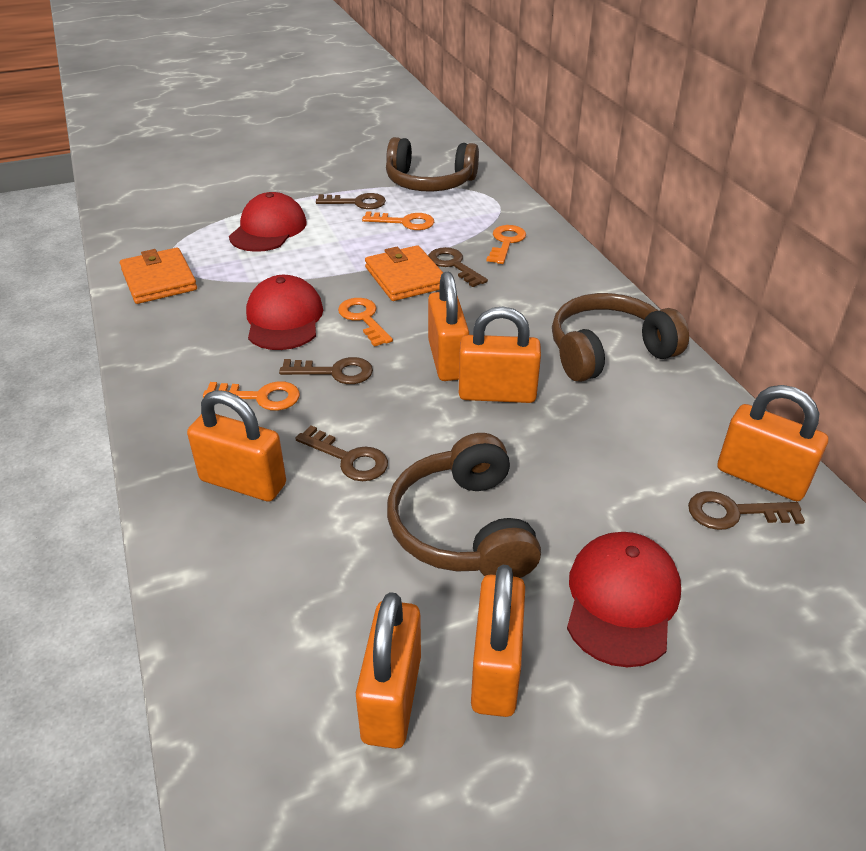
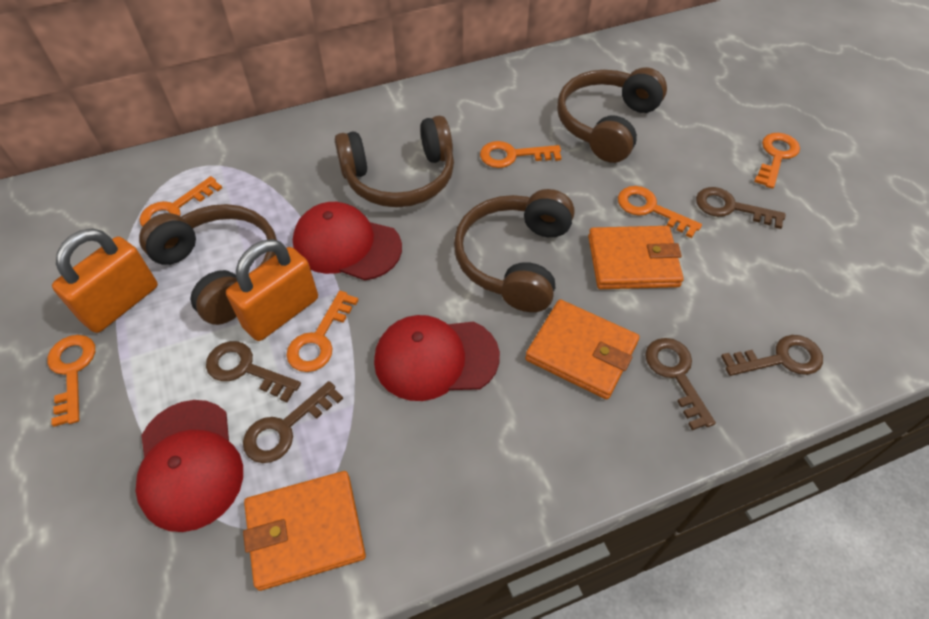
brown headphones: [386,137,479,192] [387,433,541,578] [552,293,689,382] = 3 -> [139,204,277,325] [335,116,454,207] [454,189,575,312] [557,67,667,163] = 4
orange key: [203,381,300,411] [338,298,393,347] [362,211,434,230] [487,225,526,264] = 4 -> [47,335,95,427] [140,176,222,227] [286,291,358,372] [480,141,561,168] [618,186,702,238] [754,133,800,189] = 6
orange padlock: [187,390,286,502] [356,592,421,749] [428,272,469,381] [459,306,541,403] [471,565,525,717] [717,385,828,501] = 6 -> [52,229,158,333] [226,239,318,341] = 2
orange wallet: [120,247,197,304] [365,245,443,301] = 2 -> [243,471,366,591] [525,299,639,400] [588,226,684,289] = 3

